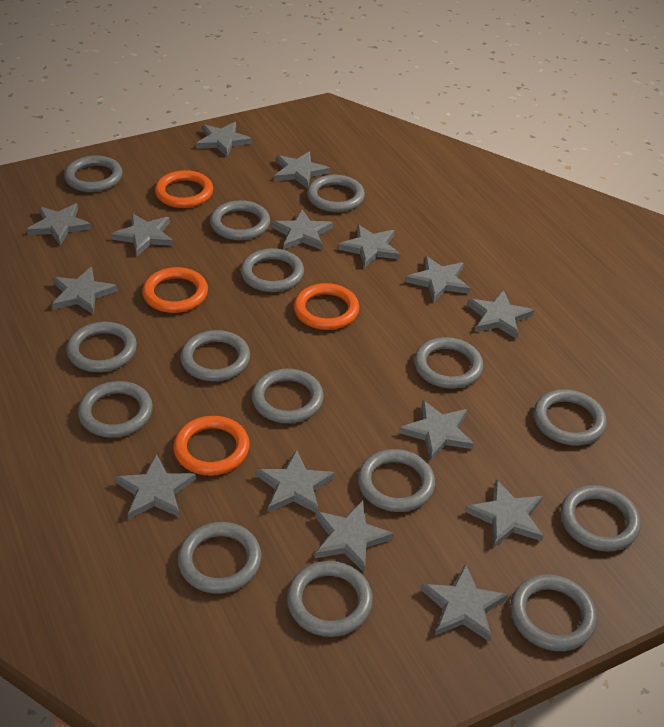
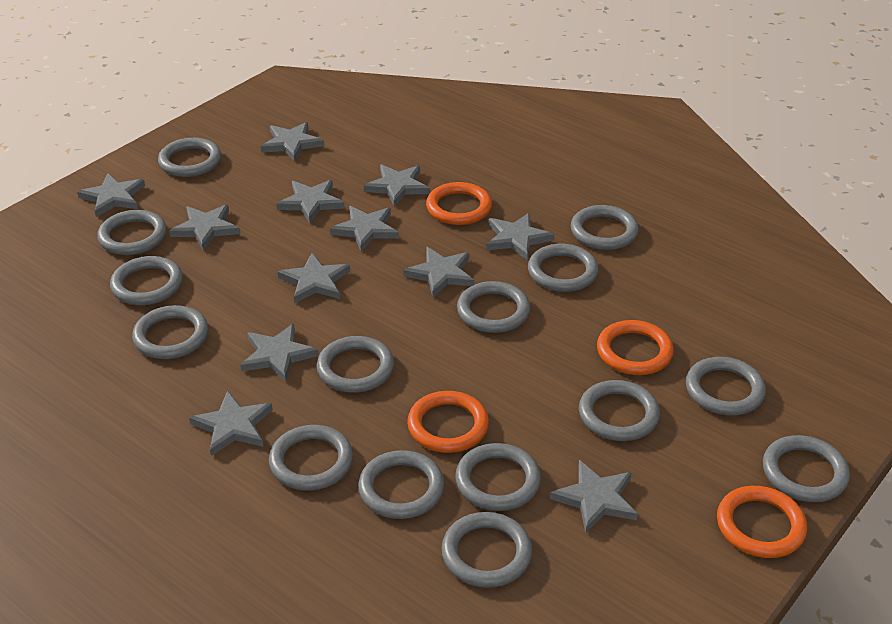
grey star: [27,204,91,245] [52,267,118,315] [111,214,173,256] [115,454,196,519] [196,122,252,157] [256,450,335,512] [272,210,333,250] [274,151,330,189] [315,501,394,573] [338,225,400,268] [399,400,474,461] [406,256,470,302] [421,563,508,642] [465,479,544,547] [467,290,534,339] = 15 -> [77,173,145,217] [169,205,240,250] [189,390,273,456] [240,324,319,382] [261,122,324,161] [277,180,344,223] [278,253,350,303] [330,206,399,251] [364,164,430,207] [403,247,474,297] [486,213,554,260] [550,460,638,534] = 12

